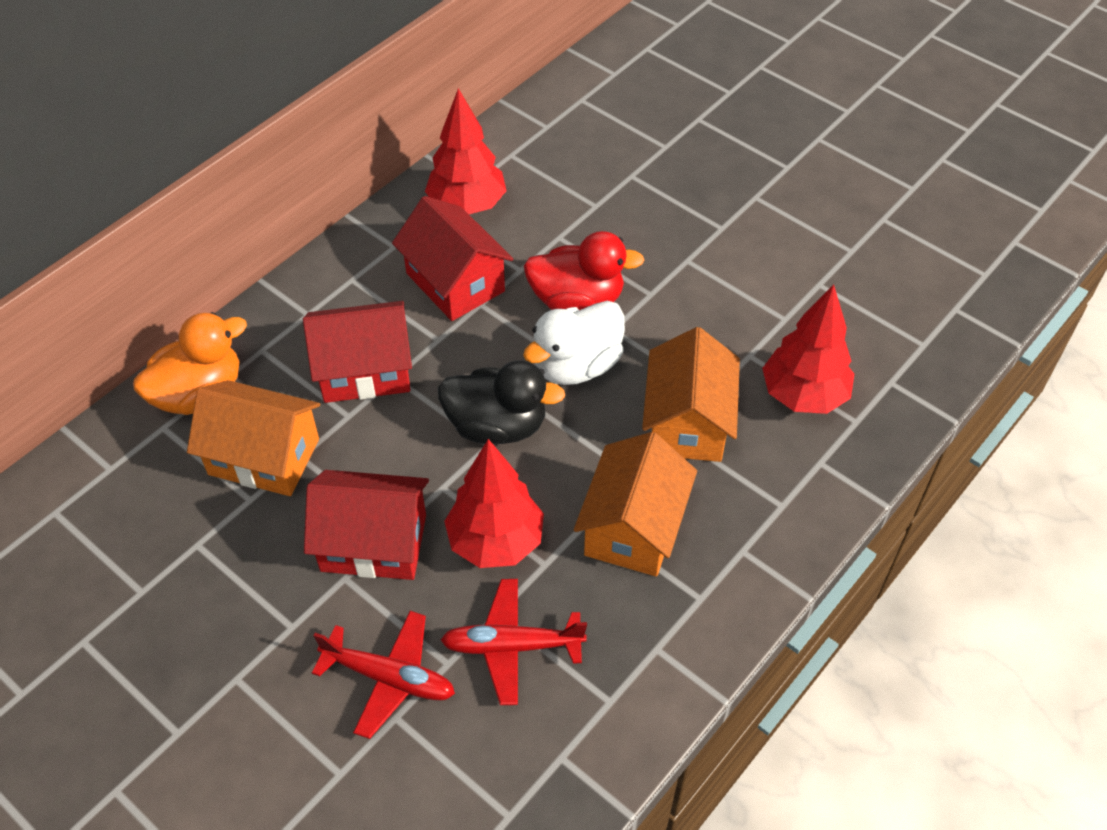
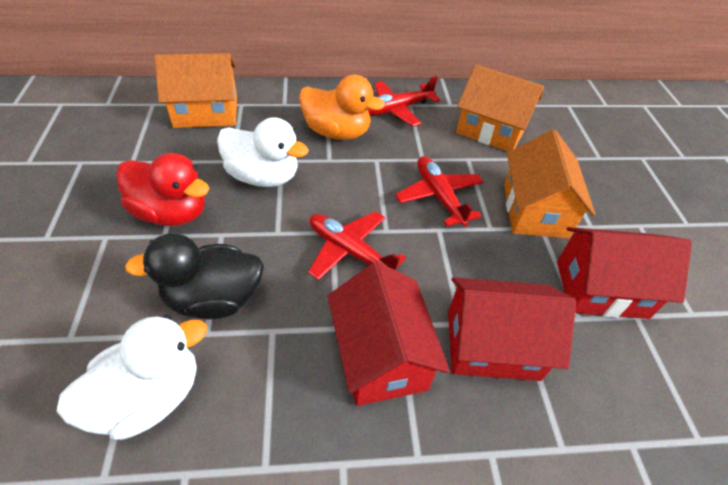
red plane: [312,611,455,739] [441,579,587,705] = 2 -> [308,211,406,280] [368,76,440,127] [395,156,483,227] = 3
red tree: [425,88,507,214] [444,439,544,568] [762,284,854,414] = 3 -> none = 0
white duck: [523,301,625,385] = 1 -> [56,315,207,440] [217,117,309,187] = 2

